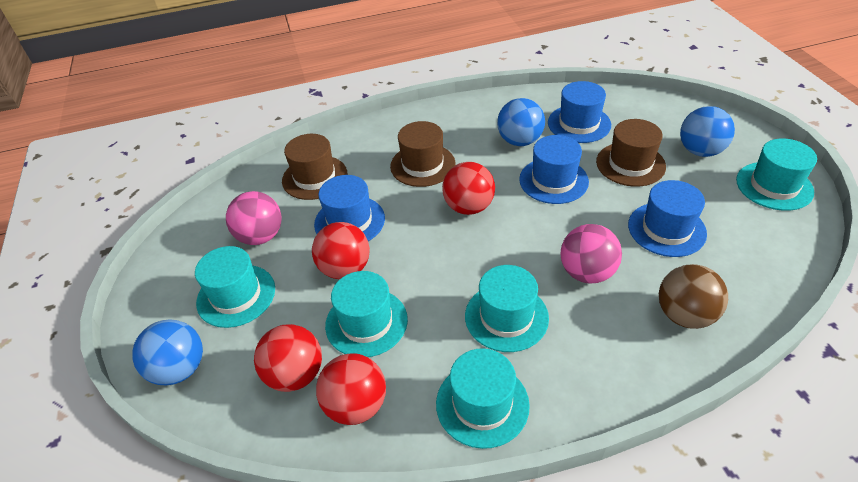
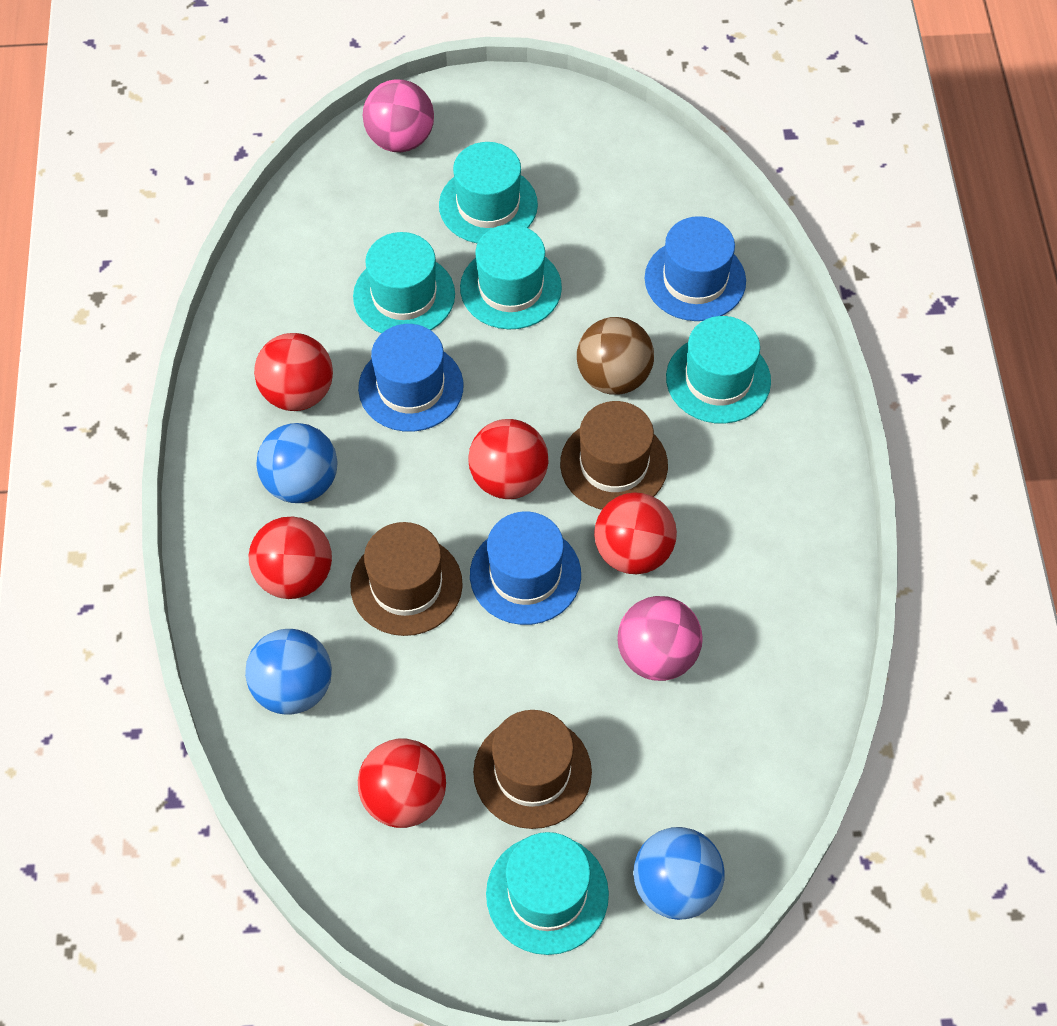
blue hat: [314,175,385,241] [519,135,589,204] [548,81,611,143] [628,180,707,257] = 4 -> [358,324,464,432] [470,512,581,625] [645,216,746,321] = 3
red ball: [254,324,322,392] [312,222,370,279] [316,353,386,425] [442,162,495,215] = 4 -> [249,517,332,599] [254,333,333,411] [358,738,446,828] [468,419,549,499] [594,492,677,574] = 5

